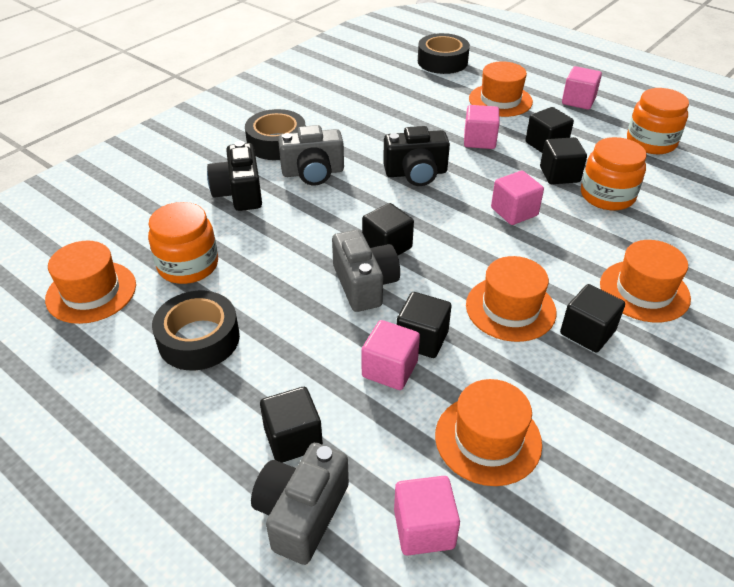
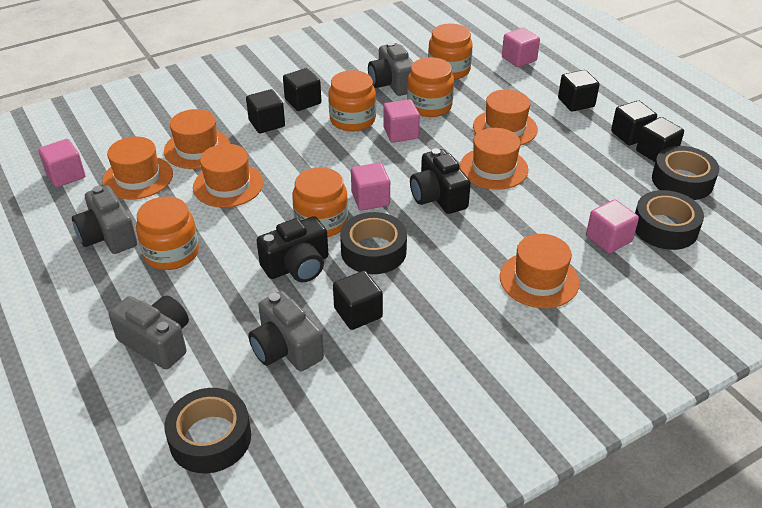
black tape: [152,291,240,370] [245,109,305,160] [418,33,470,74] = 3 -> [164,388,251,473] [340,212,407,274] [635,190,704,250] [652,146,719,200] = 4
grey camera: [251,443,349,565] [278,125,344,185] [332,230,400,312] = 3 -> [72,185,137,254] [109,295,189,369] [248,291,324,371] [368,42,414,96] = 4
orange hat: [45,241,136,324] [435,379,542,486] [466,256,557,342] [469,61,533,117] [600,240,691,323] = 5 -> [102,137,173,200] [164,109,231,169] [193,144,263,208] [460,128,528,190] [473,89,538,146] [500,234,580,308] = 6
orange jar: [148,202,218,284] [581,137,647,210] [627,88,689,154] = 3 -> [136,196,199,270] [292,167,348,237] [328,70,376,131] [407,57,454,117] [428,24,473,80] = 5

